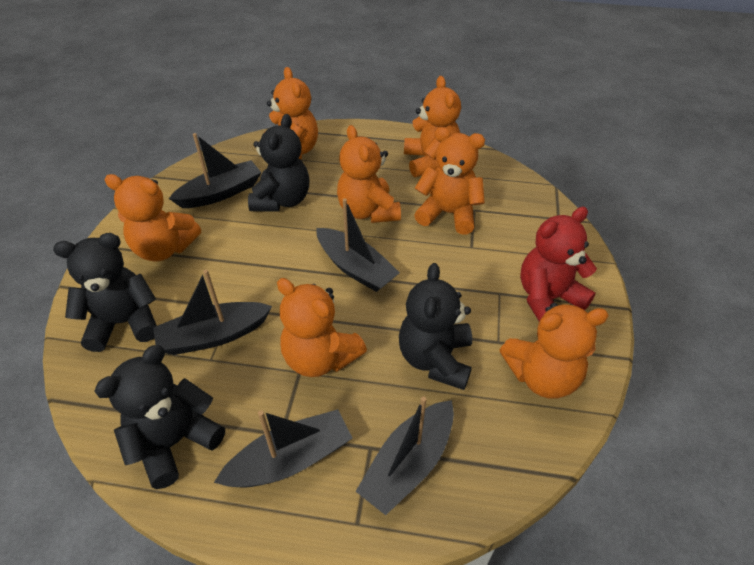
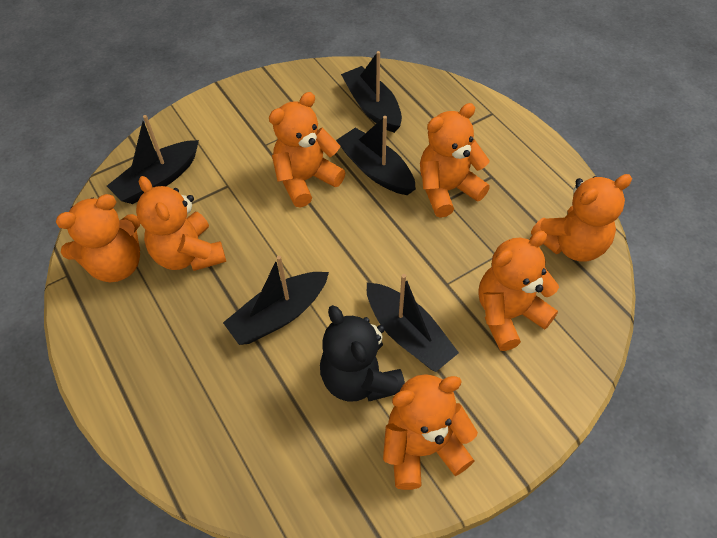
black teddy bear: [53,233,157,352] [95,345,225,489] [248,114,309,212] [399,263,472,390] = 4 -> [320,305,405,401] = 1
red teddy bear: [520,207,597,321] = 1 -> none = 0

